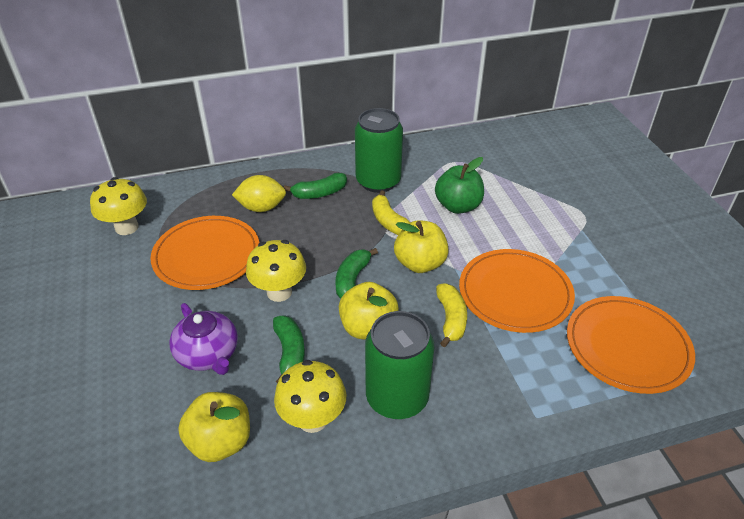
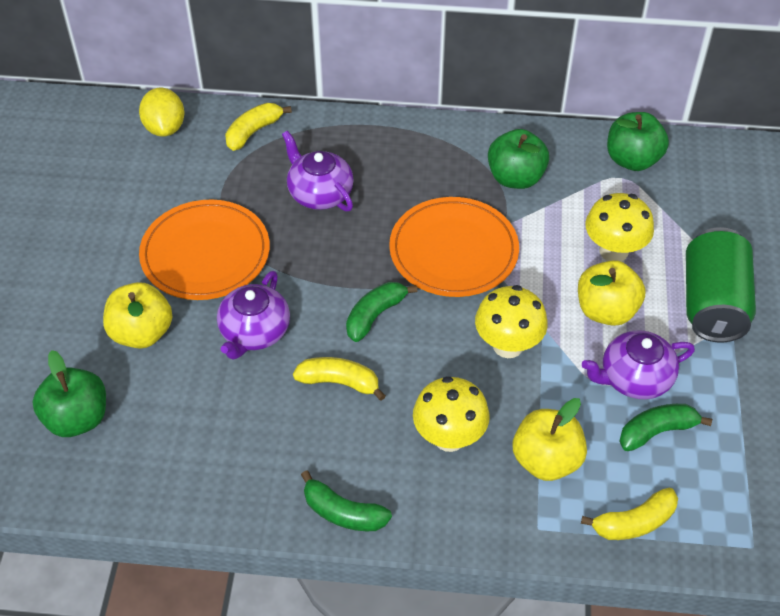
green apple: [435,157,484,214] = 1 -> [32,350,106,437] [488,129,549,189] [607,112,669,171] = 3
green can: [355,108,403,193] [365,311,434,419] = 2 -> [686,227,756,342] = 1
orange plate: [150,216,260,290] [459,249,575,333] [567,296,695,394] = 3 -> [139,199,270,300] [389,197,519,297] = 2
purple teapot: [169,303,238,375] = 1 -> [217,271,290,360] [282,131,354,211] [582,330,695,399] = 3
yellow banana: [372,190,410,235] [436,283,467,347] = 2 -> [225,103,292,151] [293,357,386,401] [581,488,678,540] = 3

